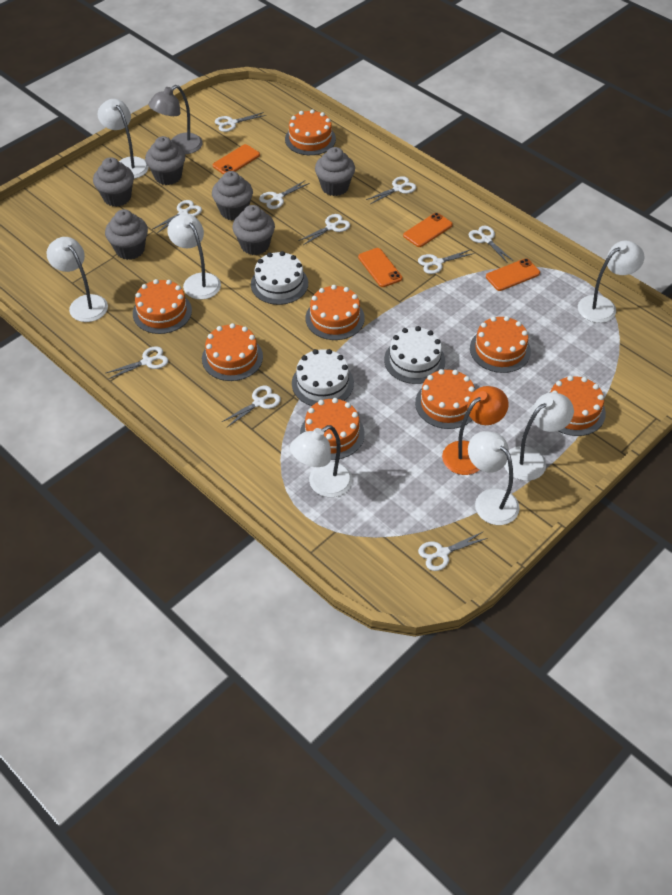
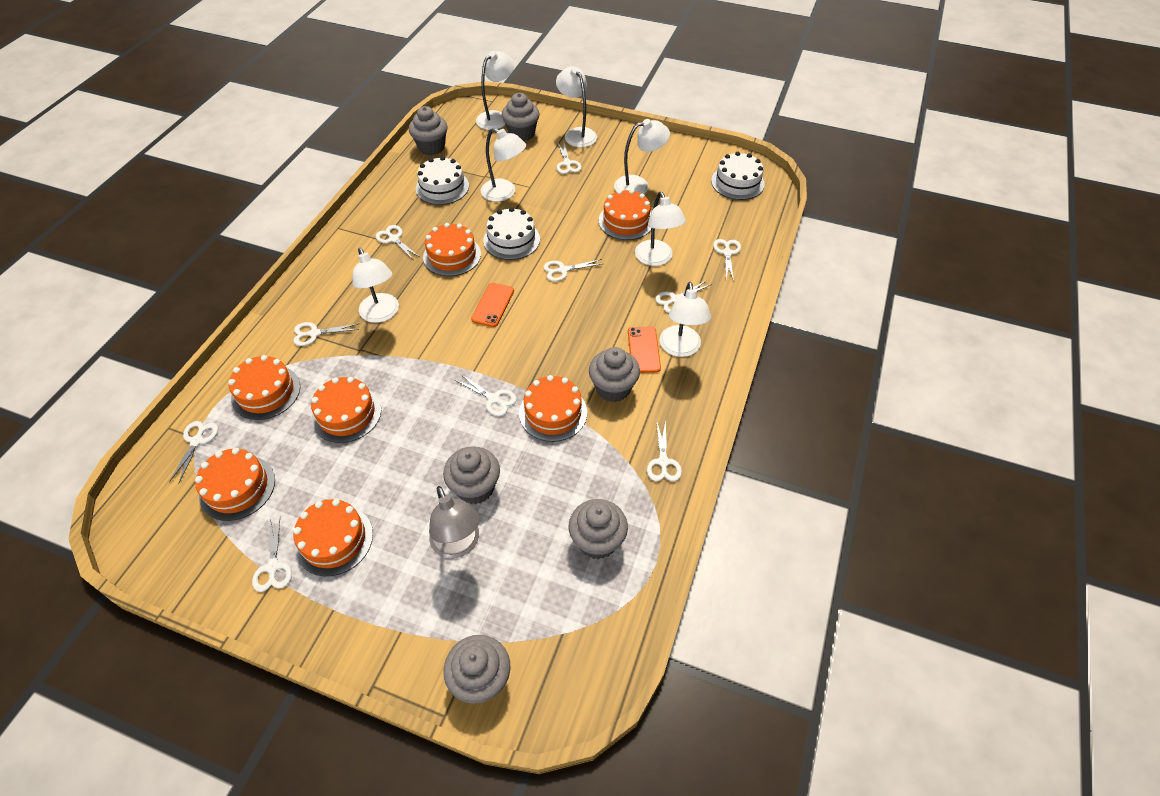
orange cake: [133,279,192,334] [202,323,263,381] [285,109,336,155] [300,398,365,460] [305,285,365,340] [415,369,475,429] [470,316,531,373] [549,376,606,436] = 8 -> [195,448,275,521] [228,355,300,420] [294,499,373,576] [311,377,381,443] [423,223,481,276] [519,375,587,442] [599,189,651,240] = 7
orange lamp: [442,386,509,475] = 1 -> none = 0
orange phone: [213,144,260,174] [358,248,402,287] [403,213,453,247] [486,258,540,291] = 4 -> [471,283,514,327] [628,327,661,373] = 2

